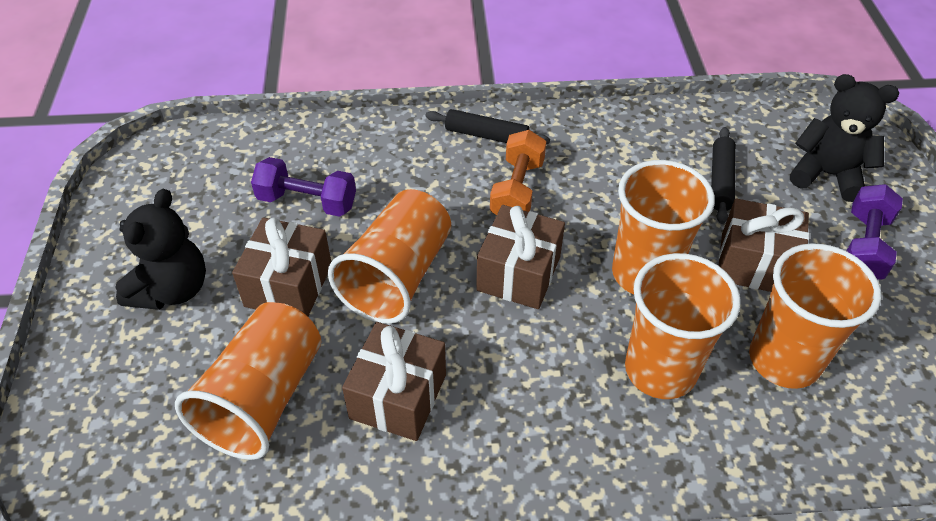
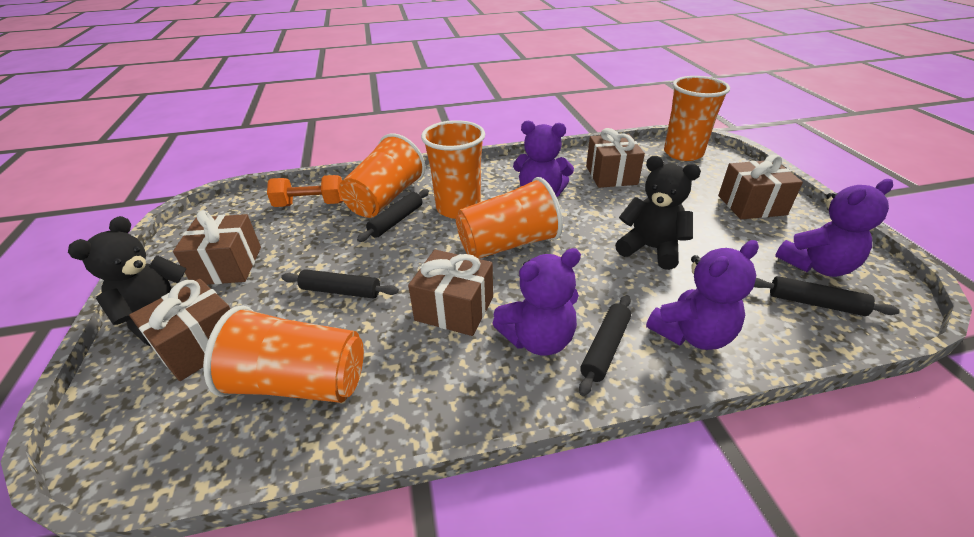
black rolling pin: [425,109,550,144] [711,127,736,224] = 2 -> [281,269,399,299] [357,189,429,242] [579,295,631,396] [754,276,900,316] = 4
brown gift: [232,218,331,316] [342,322,446,441] [476,205,565,309] [719,198,809,292] = 4 -> [129,279,230,381] [173,210,261,285] [408,250,493,336] [586,128,645,188] [718,155,803,219] = 5
purple dumbbell: [251,157,356,217] [847,184,903,280] = 2 -> none = 0
purple teddy bear: none = 0 -> [492,248,581,356] [513,120,574,197] [646,240,759,350] [775,179,893,277] = 4

